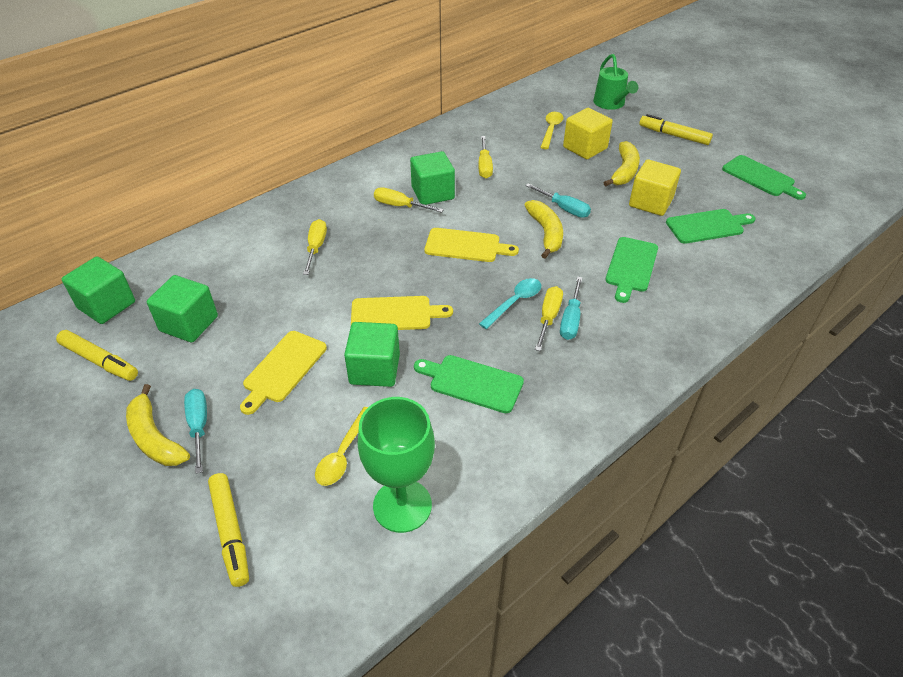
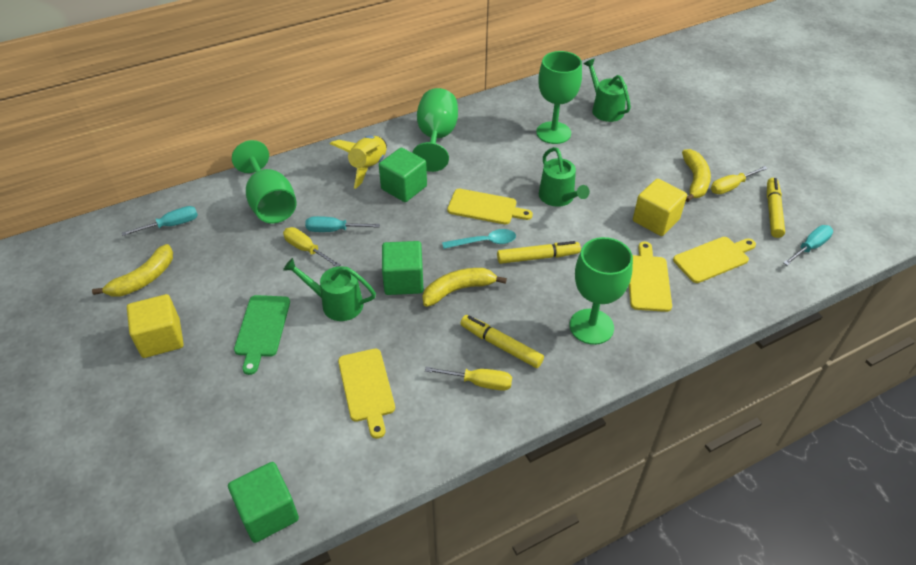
green cube: [62,256,135,324] [147,275,218,343] [344,322,400,387] [410,151,455,205] = 4 -> [228,462,299,543] [379,148,427,202] [382,241,424,295] = 3
green cutting board: [414,355,524,413] [605,237,658,303] [666,209,756,244] [722,155,806,200] = 4 -> [234,295,290,375] = 1
green goblet: [358,397,435,533] = 1 -> [232,140,297,224] [412,88,458,172] [536,51,582,144] [569,237,633,345] = 4
green watering can: [593,54,638,110] = 1 -> [283,258,376,321] [539,147,590,207] [584,59,631,122] = 3
yellow cutting board: [240,331,327,415] [351,296,453,330] [425,228,519,262] = 3 -> [338,349,395,439] [447,189,533,224] [629,242,672,312] [673,237,756,283] = 4
yellow rocket: none = 0 -> [330,135,387,189] = 1
yellow screwdriver: [303,219,327,275] [374,187,444,213] [478,136,493,179] [535,286,563,351] = 4 -> [283,227,341,267] [425,367,512,391] [711,166,768,194] = 3
yellow spoon: [315,407,368,486] [540,112,564,149] = 2 -> none = 0

